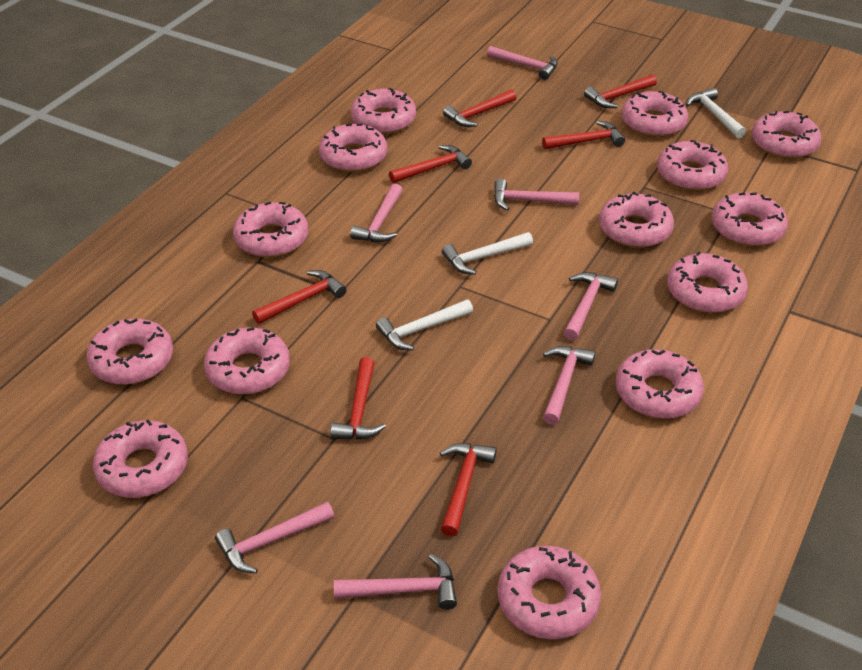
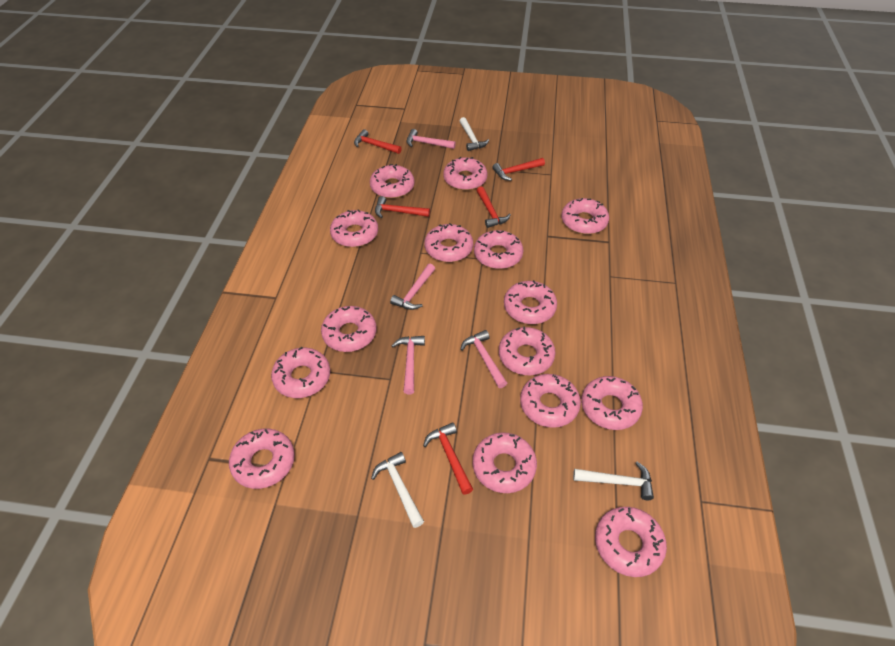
pink donut: [86,319,173,385] [93,419,188,498] [204,327,290,395] [233,202,308,258] [319,123,387,172] [351,88,416,134] [497,546,601,639] [599,192,674,248] [615,349,704,419] [621,91,688,137] [657,140,728,191] [667,251,748,313] [712,192,788,247] [752,111,822,159] = 14 -> [229,429,295,489] [271,347,330,398] [321,306,376,352] [330,209,378,247] [370,164,415,198] [424,223,473,262] [443,157,487,190] [472,432,537,493] [474,230,523,269] [499,327,556,375] [504,280,557,324] [520,374,581,428] [561,198,609,234] [581,376,643,430] [595,507,667,577] = 15
pink hammer: [215,502,334,573] [334,554,457,610] [350,184,403,242] [487,46,558,80] [494,179,579,211] [543,346,595,425] [564,272,618,340] = 7 -> [390,264,435,310] [392,336,425,395] [407,129,456,149] [460,330,507,388] = 4
red hammer: [252,270,347,324] [330,357,386,440] [389,145,472,183] [440,443,497,537] [443,90,517,127] [542,121,625,149] [584,74,657,108] = 7 -> [354,129,402,154] [375,196,430,218] [423,422,473,495] [477,187,511,228] [492,158,545,181] = 5

